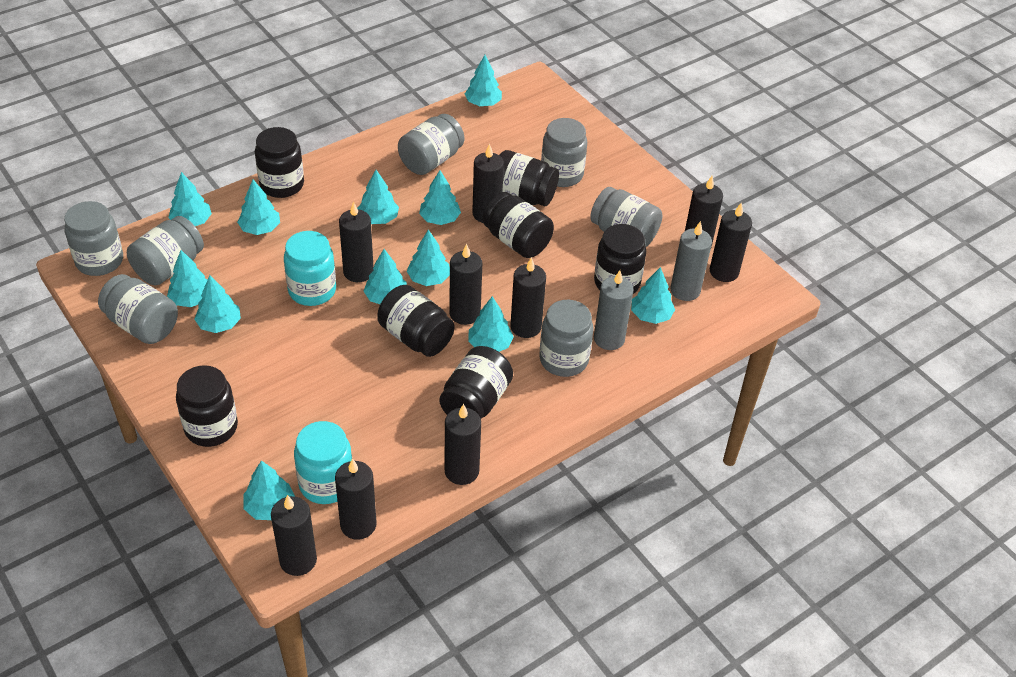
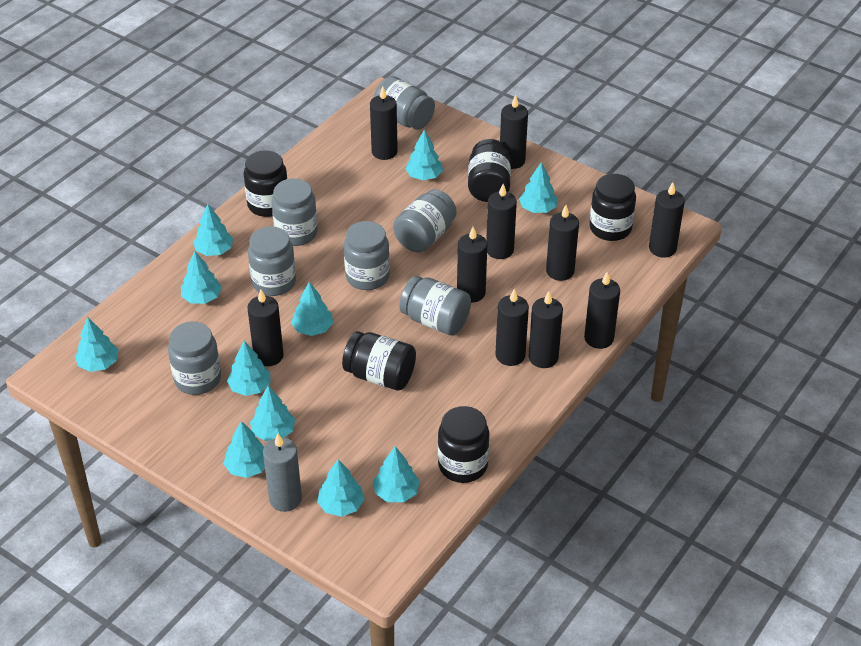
black candle: [271,495,317,576] [335,458,377,540] [339,201,374,282] [445,404,481,485] [449,244,482,325] [472,144,504,223] [510,257,546,338] [685,176,723,247] [710,203,752,282] = 9 -> [247,289,284,366] [370,86,398,160] [457,227,487,303] [486,184,517,259] [495,289,529,366] [500,95,528,169] [529,291,563,368] [546,205,579,281] [584,272,620,349] [649,182,685,258] = 10
black jar: [176,365,238,447] [255,127,304,198] [377,285,455,357] [440,346,513,419] [482,192,554,258] [499,150,559,206] [594,224,646,294] = 7 -> [244,150,287,217] [342,331,416,390] [438,406,489,483] [468,139,511,202] [589,174,636,241] = 5
grey candle: [594,270,634,350] [670,221,712,301] = 2 -> [263,434,302,512] = 1
turquoise jar: [284,231,336,306] [294,421,352,504] = 2 -> none = 0
turquoise tree: [167,250,208,307] [168,172,212,226] [194,275,241,333] [237,180,280,235] [243,460,295,520] [357,170,399,224] [364,249,407,304] [407,229,450,286] [419,170,461,225] [465,55,502,106] [468,296,514,352] [631,267,675,324] = 12 -> [75,317,118,372] [181,251,222,304] [193,204,233,256] [224,421,265,478] [227,341,270,396] [250,386,295,441] [291,282,333,336] [317,459,365,517] [373,446,420,502] [405,130,443,180] [519,162,558,213] = 11

